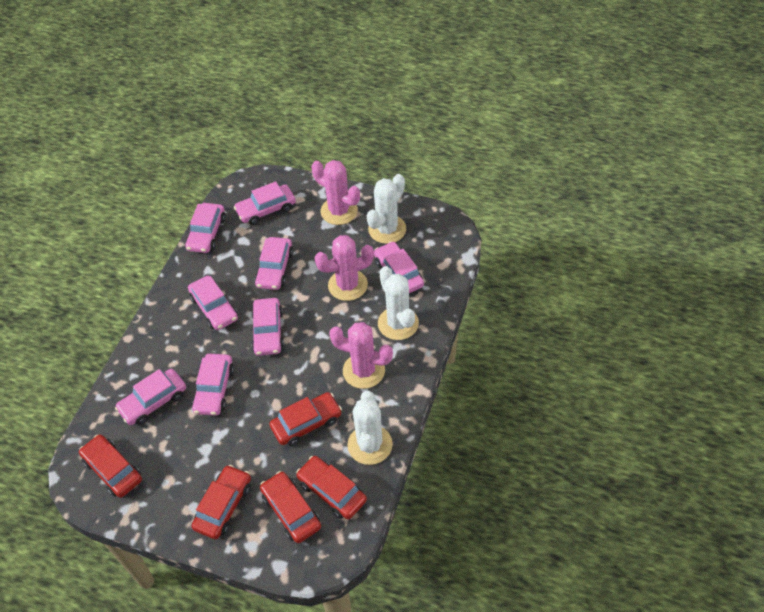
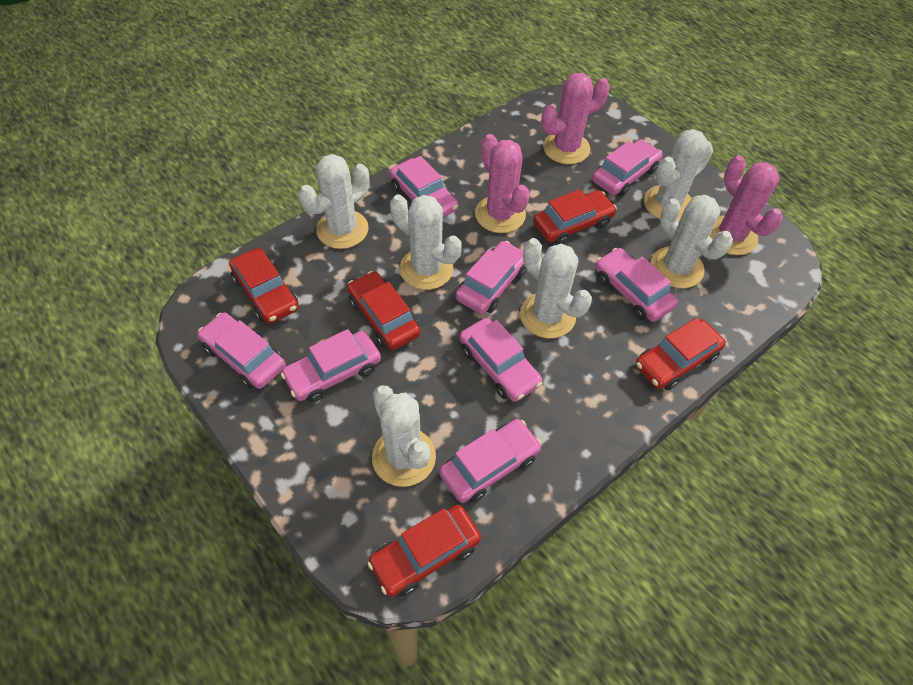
white cactus: [347,391,393,465] [367,174,406,244] [378,266,419,340] = 3 -> [299,154,369,249] [372,385,436,487] [390,194,461,290] [520,238,592,339] [644,129,713,221] [651,195,733,288] = 6

